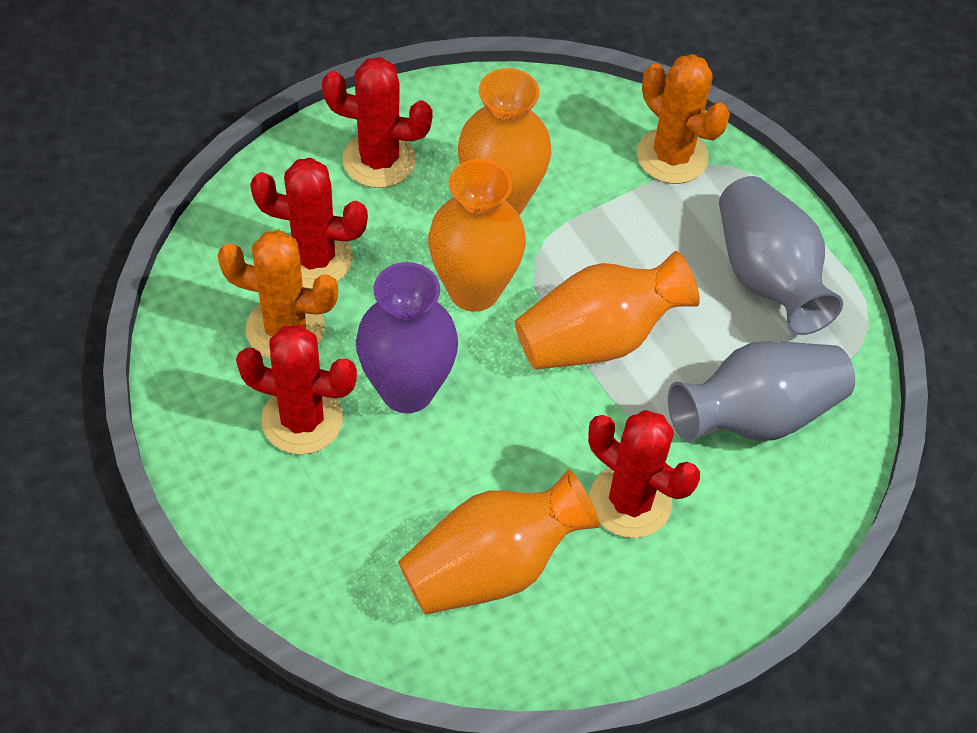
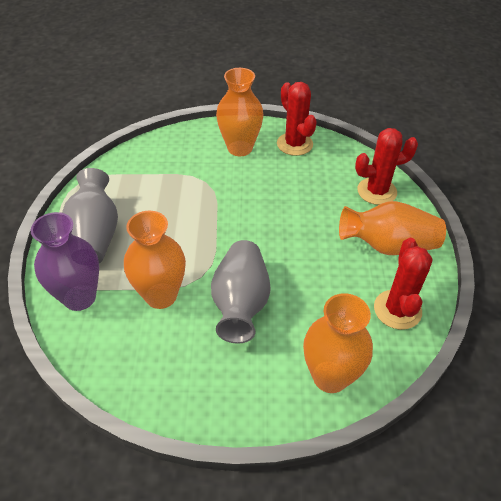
orange cactus: [217,230,338,359] [637,54,730,184] = 2 -> none = 0
red cactus: [236,325,357,455] [250,158,368,289] [322,57,433,188] [588,410,700,538] = 4 -> [277,82,317,156] [355,128,418,205] [374,238,432,330] = 3

